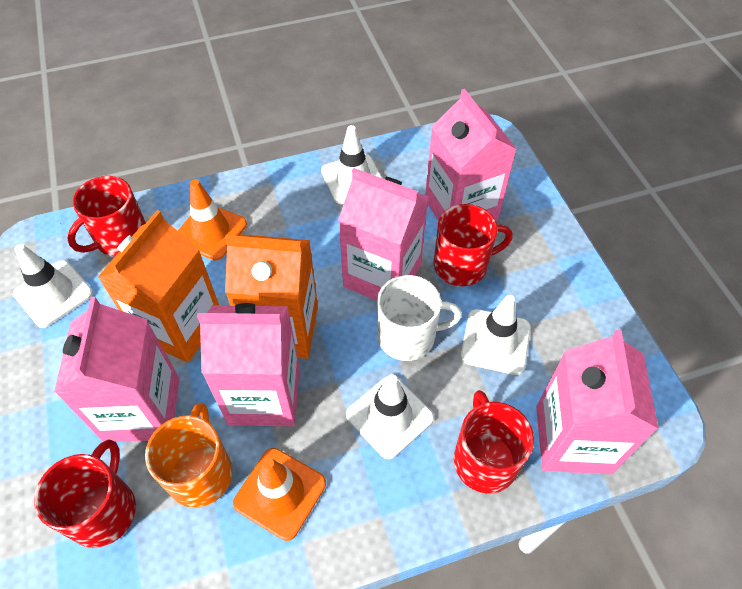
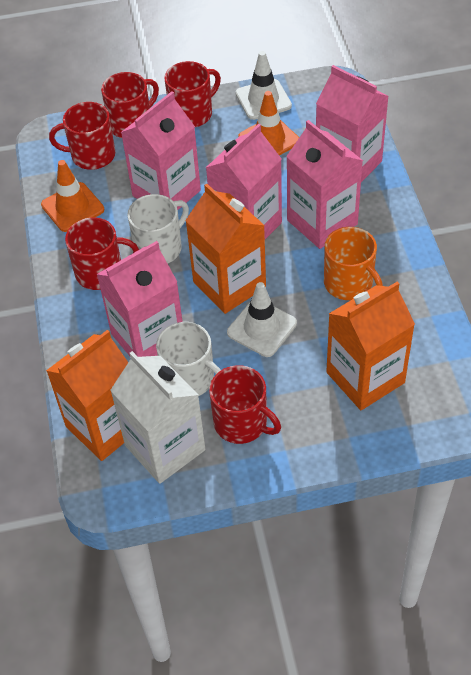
orange carton: [98,210,219,362] [225,234,318,359] = 2 -> [46,330,128,461] [185,184,266,314] [326,282,415,410] = 3
red mug: [34,439,136,548] [67,176,146,256] [434,204,513,286] [454,390,534,494] = 4 -> [49,102,115,170] [65,218,139,290] [101,72,159,138] [164,61,221,127] [209,365,281,444] = 5
white carton: none = 0 -> [110,351,205,484] = 1
white mug: [377,275,462,361] = 1 -> [127,194,189,264] [156,322,221,396] = 2
white traffic cone: [13,244,93,328] [321,125,382,204] [346,374,434,459] [461,295,531,375] = 4 -> [227,282,297,357] [236,51,292,120] = 2

